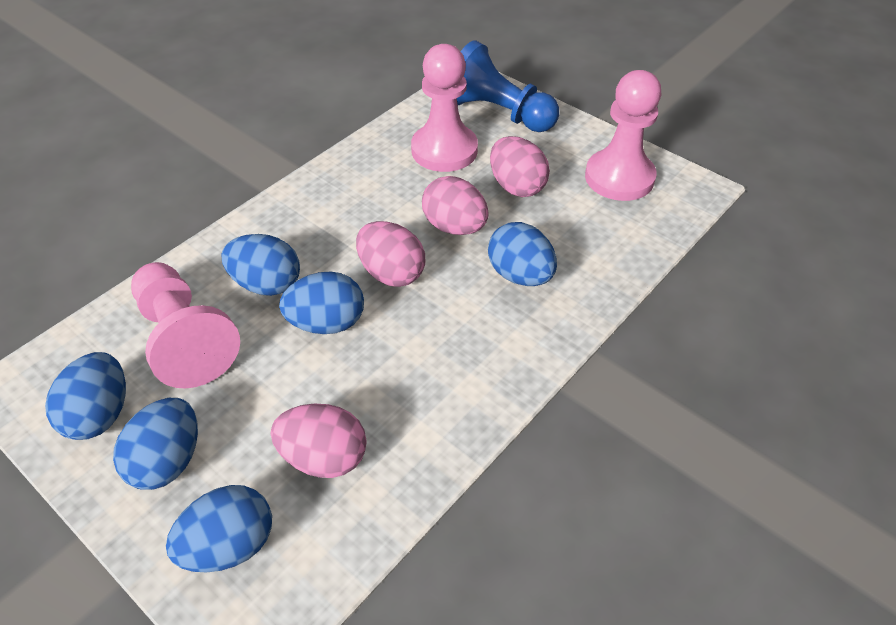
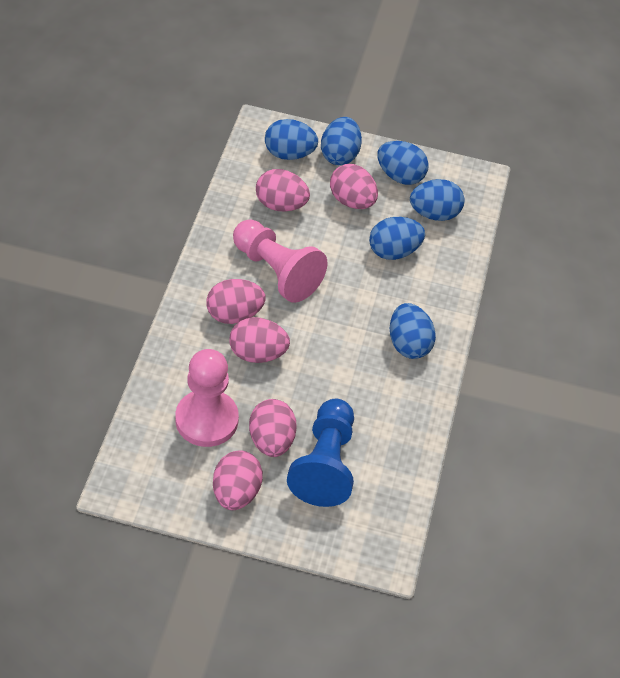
pink egg: [271,404,367,478] [356,221,425,287] [422,176,489,235] [490,136,550,197] = 4 -> [206,279,266,324] [213,450,263,510] [229,317,290,363] [249,399,297,457] [256,169,310,211] [330,164,378,209] = 6
pink pawn: [131,262,240,388] [411,44,478,172] [585,70,661,201] = 3 -> [175,349,239,447] [233,219,327,303] = 2

